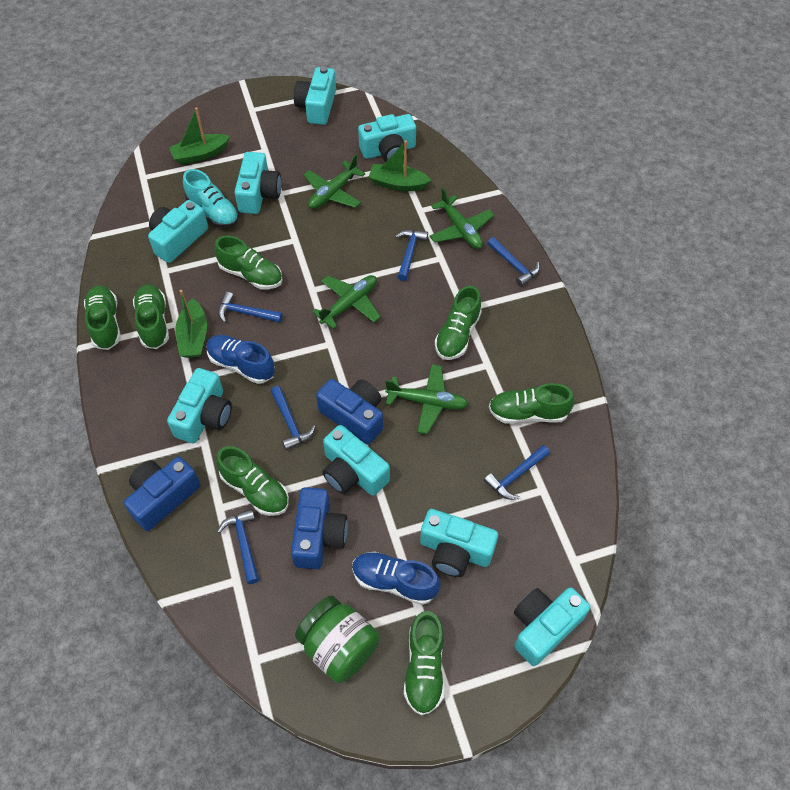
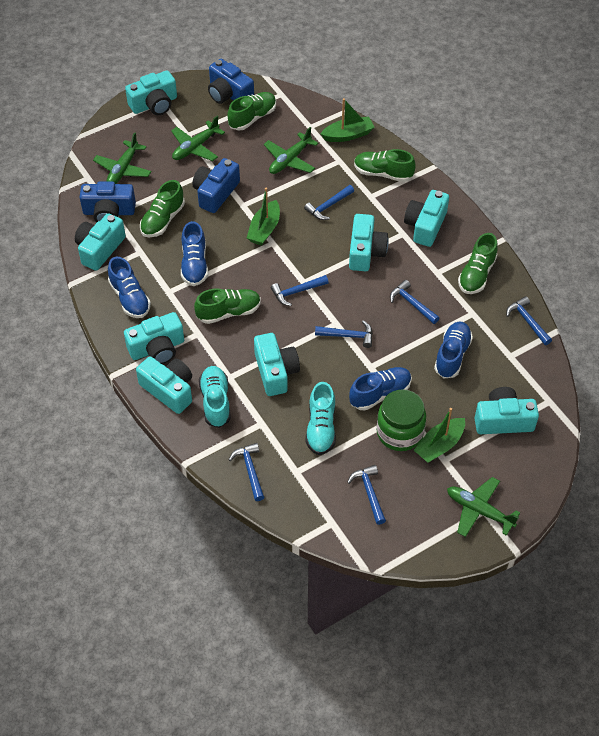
blue hammer: [217,509,259,584] [218,292,283,323] [271,386,316,450] [395,230,428,281] [484,445,550,500] [487,237,540,287] = 6 -> [229,443,264,501] [271,275,329,306] [304,185,354,220] [315,320,373,348] [347,465,386,525] [390,280,439,324] [506,296,552,345] = 7
blue shoe: [207,335,275,384] [352,551,440,605] = 2 -> [108,256,151,318] [181,221,208,286] [349,367,412,411] [434,322,473,379] = 4
green shoe: [84,286,121,350] [133,284,169,349] [214,236,283,290] [216,446,289,516] [404,611,445,716] [435,286,482,360] [489,383,575,424] = 7 -> [140,180,185,237] [194,288,261,324] [227,92,276,131] [354,149,415,182] [458,233,498,294] = 5
turquoise shoe: [183,169,239,228] = 1 -> [199,366,231,428] [305,382,336,455] = 2

